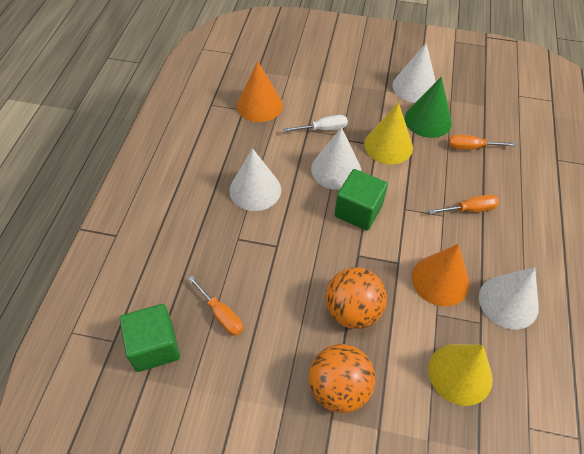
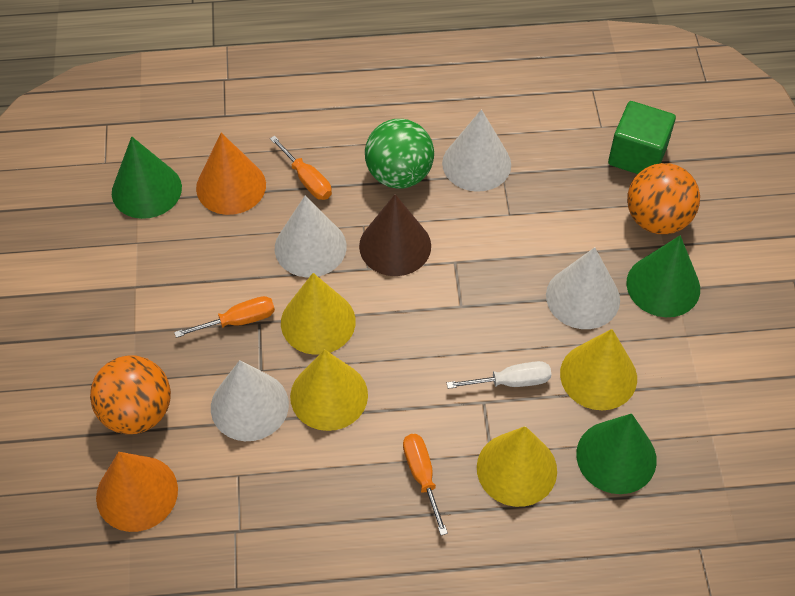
brown cone: none = 0 -> [359,194,431,276] = 1
green ball: none = 0 -> [365,119,434,189] = 1
green cone: [405,77,452,138] = 1 -> [112,136,182,219] [576,413,657,494] [626,235,700,317] = 3
green cube: [119,304,180,372] [334,169,388,231] = 2 -> [608,101,676,174] = 1
yellow cone: [364,103,413,164] [428,344,493,406] = 2 -> [281,273,356,355] [290,349,368,431] [477,426,557,507] [560,329,637,410] = 4

